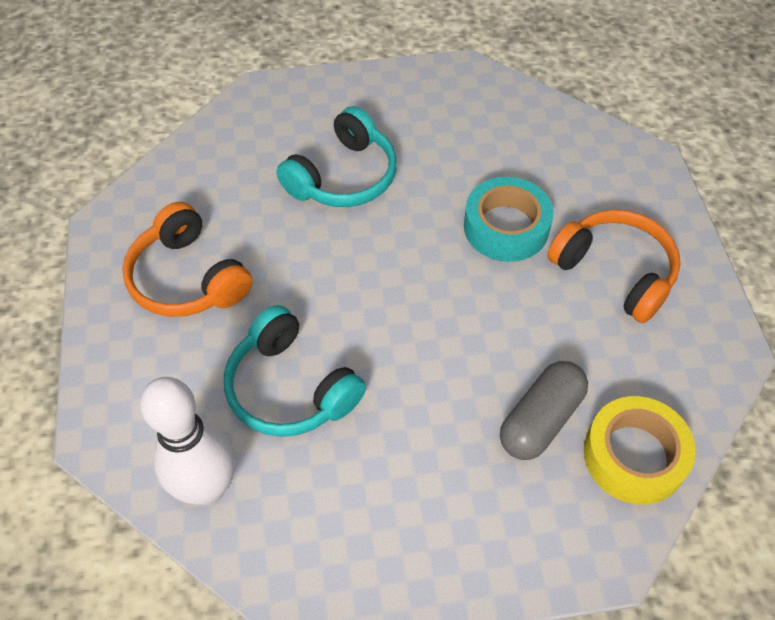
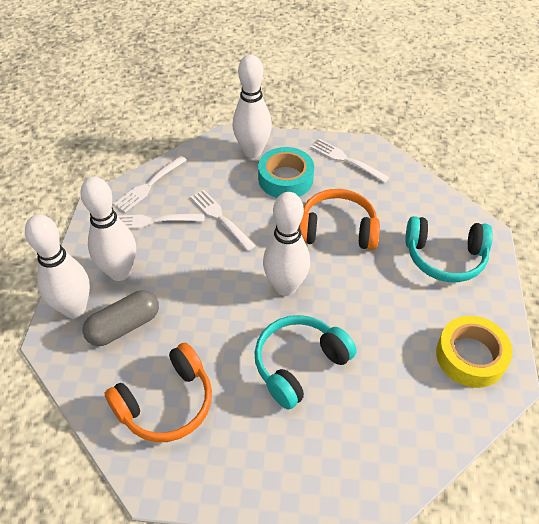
white bowling pin: [140,377,235,505] = 1 -> [25,215,90,318] [80,177,136,281] [233,54,272,158] [263,192,310,296] = 4
white fork: none = 0 -> [114,156,186,212] [118,214,205,229] [190,190,255,251] [311,139,389,183] = 4

